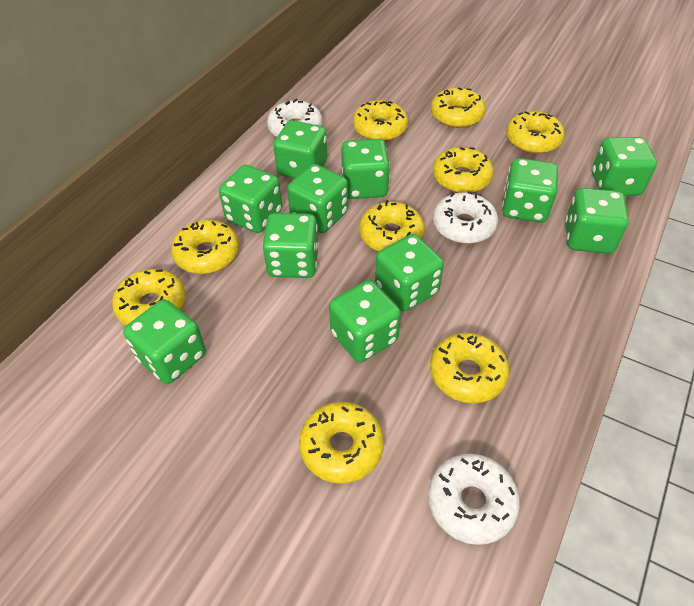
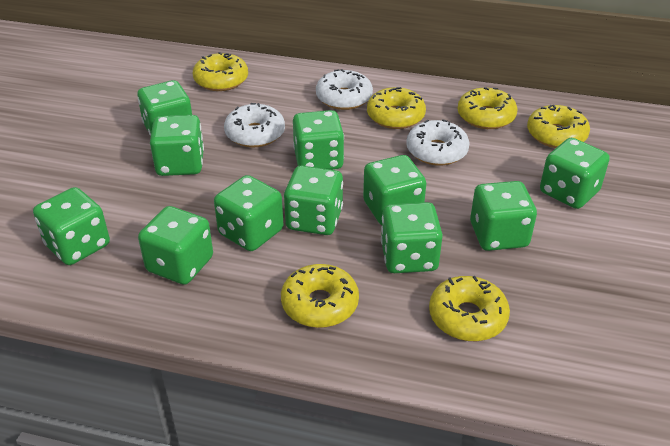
yellow donut: [112,269,186,325] [171,220,239,274] [299,402,384,484] [353,100,408,141] [359,200,425,251] [430,333,509,403] [431,87,486,128] [433,147,494,193] [506,111,565,154] = 9 -> [193,52,248,91] [281,264,359,328] [367,87,426,129] [429,276,510,341] [458,87,517,129] [527,105,590,148] = 6

